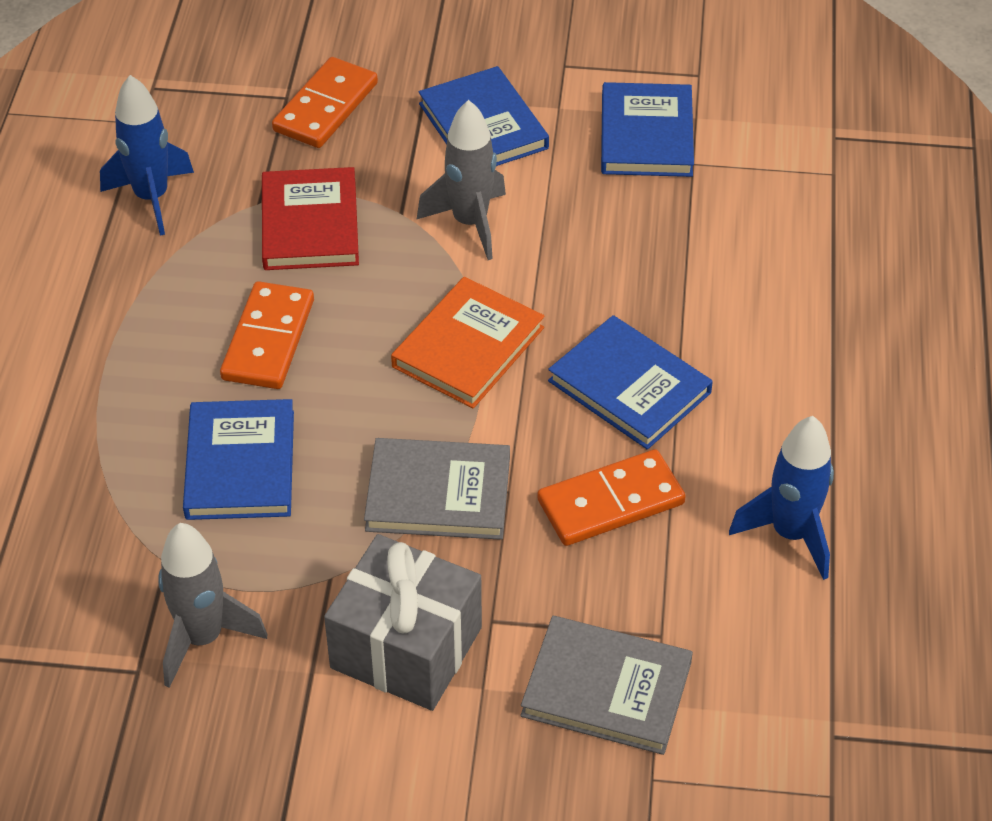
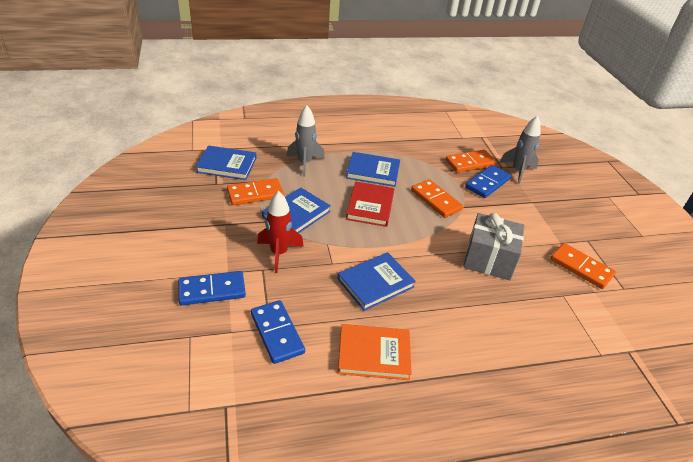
blue domino: none = 0 -> [178,271,246,306] [251,300,305,364] [465,165,511,198] = 3
blue rocket: [100,75,194,236] [729,416,834,580] = 2 -> none = 0
grey book: [364,438,510,540] [521,616,693,755] = 2 -> none = 0
orange domino: [220,281,314,389] [272,57,378,148] [537,449,686,546] = 3 -> [227,178,284,205] [411,179,463,218] [445,149,497,173] [550,243,616,289] = 4
red rocket: none = 0 -> [257,191,304,273] = 1

